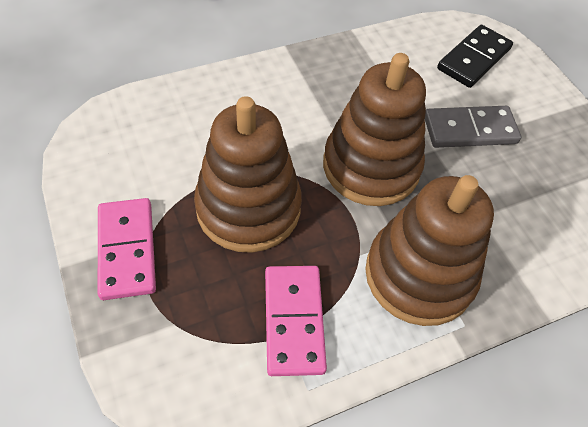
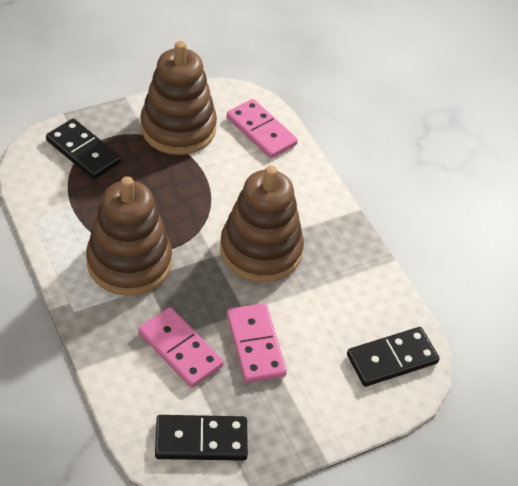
black domino: [437,25,513,88] = 1 -> [46,118,121,179] [155,415,248,461] [347,327,440,387] = 3
grey domino: [425,106,521,148] = 1 -> none = 0
pink domino: [98,198,156,300] [265,266,327,376] = 2 -> [138,307,224,388] [227,99,298,158] [227,303,287,383] = 3

